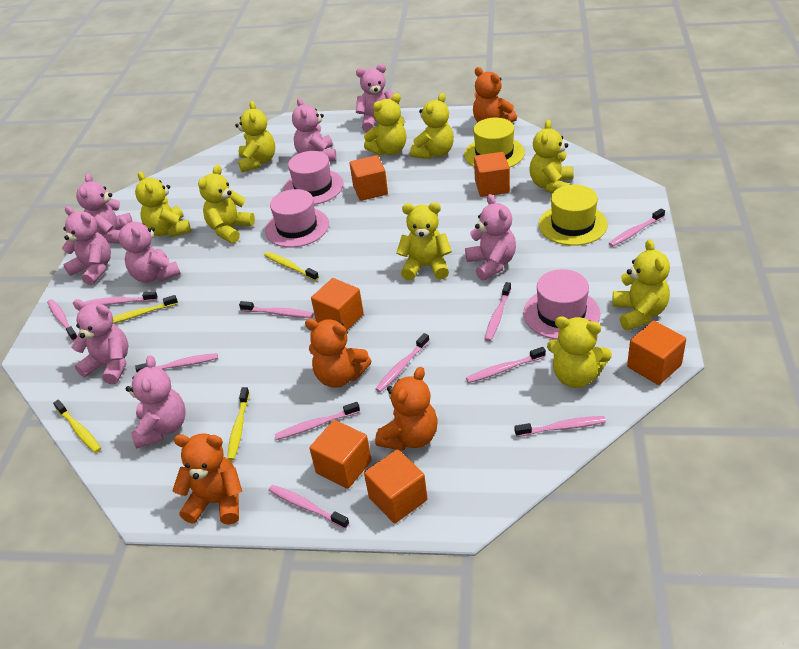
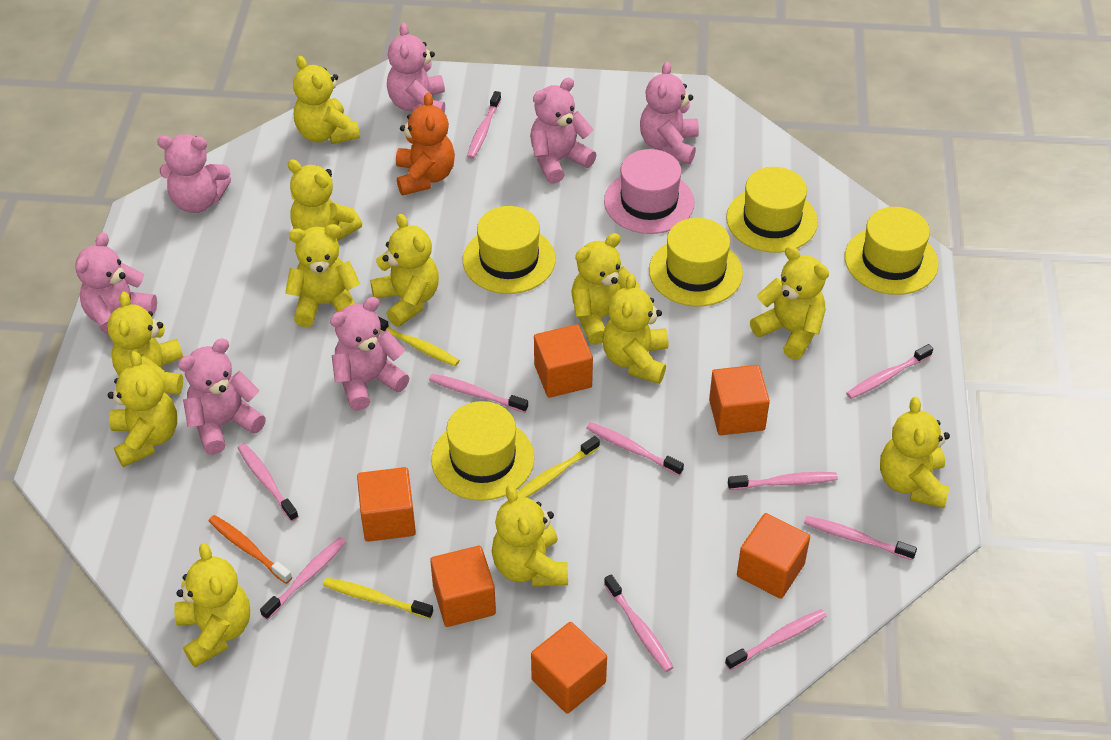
orange teddy bear: [172,433,242,525] [305,319,371,388] [375,367,438,451] [473,67,517,122] = 4 -> [396,93,455,196] = 1
orange toothbrush: none = 0 -> [209,515,292,584] = 1
pink hat: [265,189,329,247] [283,151,344,205] [523,269,600,340] = 3 -> [604,149,694,234] = 1
pink teddy bear: [62,206,111,285] [71,299,128,384] [76,173,133,243] [119,216,181,283] [126,355,186,449] [292,98,336,161] [356,64,399,133] [465,194,516,281] = 8 -> [75,232,157,334] [157,134,231,213] [178,339,266,455] [330,297,410,411] [387,23,445,113] [530,78,596,184] [640,61,699,164] = 7
pink toothbrush: [47,299,77,341] [85,291,158,305] [135,353,218,372] [239,301,313,318] [269,485,349,529] [275,402,360,440] [375,333,429,392] [466,347,546,383] [485,282,511,341] [515,416,606,437] [609,208,665,247] = 11 -> [238,443,299,522] [260,537,346,620] [429,374,528,413] [467,91,501,159] [587,422,684,476] [604,574,674,672] [725,609,827,670] [728,472,838,490] [804,516,917,560] [846,344,933,399] = 10
yellow hat: [464,118,525,167] [539,185,608,246] = 2 -> [431,401,535,501] [463,206,556,294] [649,218,743,306] [726,167,818,253] [845,207,939,295] = 5
yellow teddy bear: [135,171,191,237] [198,165,255,243] [235,101,275,172] [364,93,406,155] [396,202,452,280] [410,93,454,159] [530,120,573,193] [547,316,612,388] [612,239,670,330] = 9 -> [107,292,183,395] [108,351,177,467] [174,543,250,667] [285,224,360,327] [288,159,362,241] [293,56,360,144] [370,214,439,327] [492,485,568,587] [571,233,640,345] [603,274,669,384] [750,246,829,360] [880,397,950,508] = 12
yellow toothbrush: [53,400,101,453] [113,295,178,324] [227,387,250,461] [264,252,319,281] = 4 -> [323,578,433,619] [378,317,460,366] [517,436,600,498] = 3

